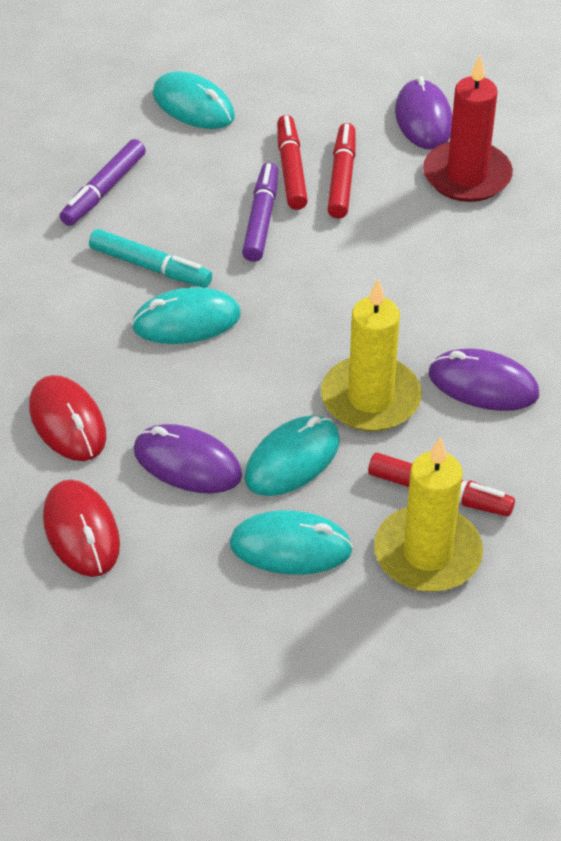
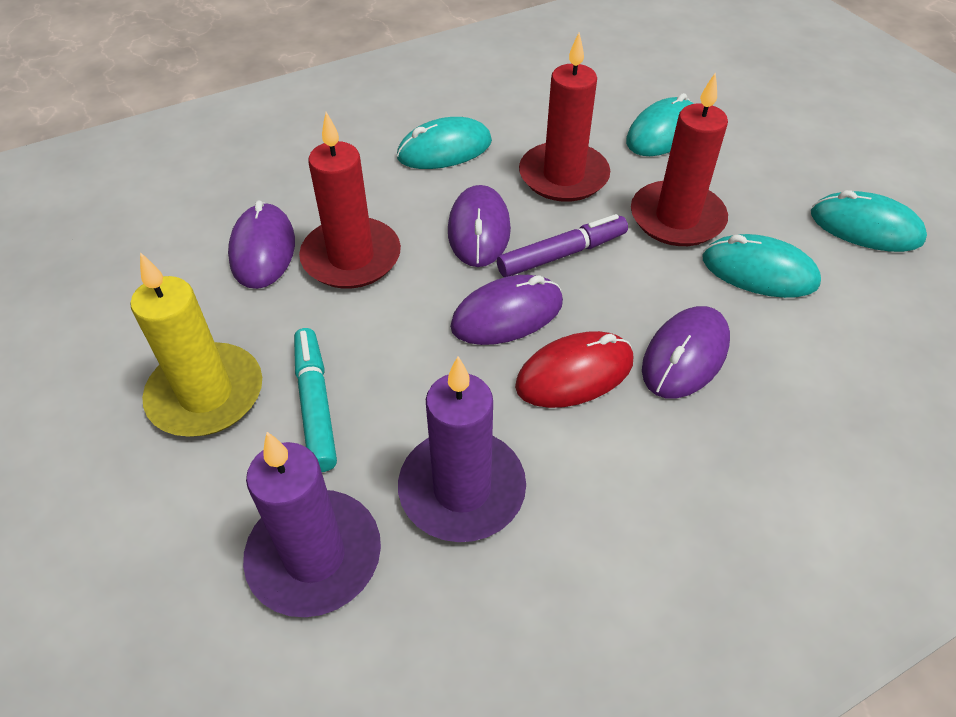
purple candle: none = 0 -> [243,432,381,617] [398,357,526,542] = 2
purple marker: [60,139,146,226] [242,162,278,262] = 2 -> [497,214,628,277] = 1
purple mouse: [134,424,242,494] [395,76,452,150] [429,348,539,411] = 3 -> [228,200,295,289] [448,185,511,267] [450,275,563,345] [642,306,730,398] = 4
red candle: [423,55,513,202] = 1 -> [299,112,401,288] [519,33,610,202] [631,73,728,246] = 3
red marker: [277,115,308,210] [327,123,356,219] [368,453,515,516] = 3 -> none = 0
red mouse: [29,375,106,461] [43,480,120,577] = 2 -> [515,331,633,408] = 1
yellow candle: [321,279,422,432] [374,436,483,592] = 2 -> [131,252,262,437] = 1

